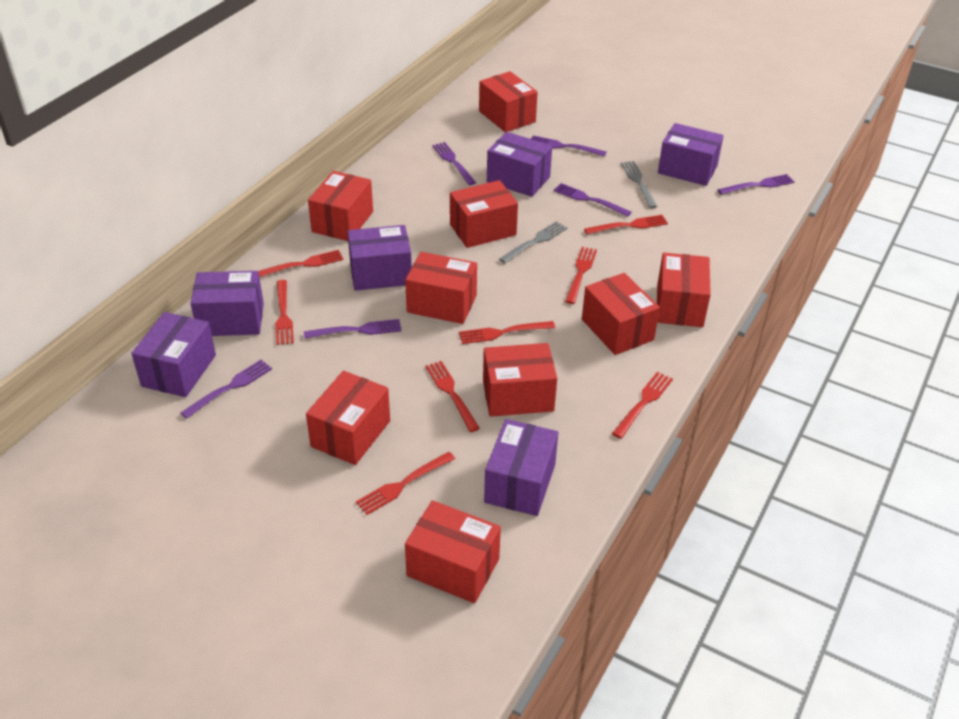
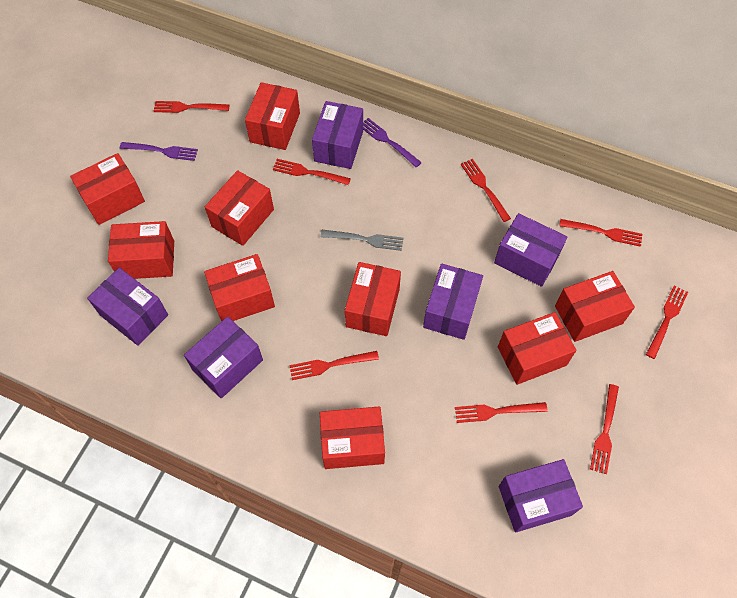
grey fork: [499,221,567,263] [621,161,657,208] = 2 -> [321,230,403,251] = 1
purple fork: [180,360,272,419] [304,319,402,338] [432,142,476,185] [531,135,607,157] [553,183,631,217] [718,174,794,195] = 6 -> [120,142,198,161] [363,118,422,167] = 2

